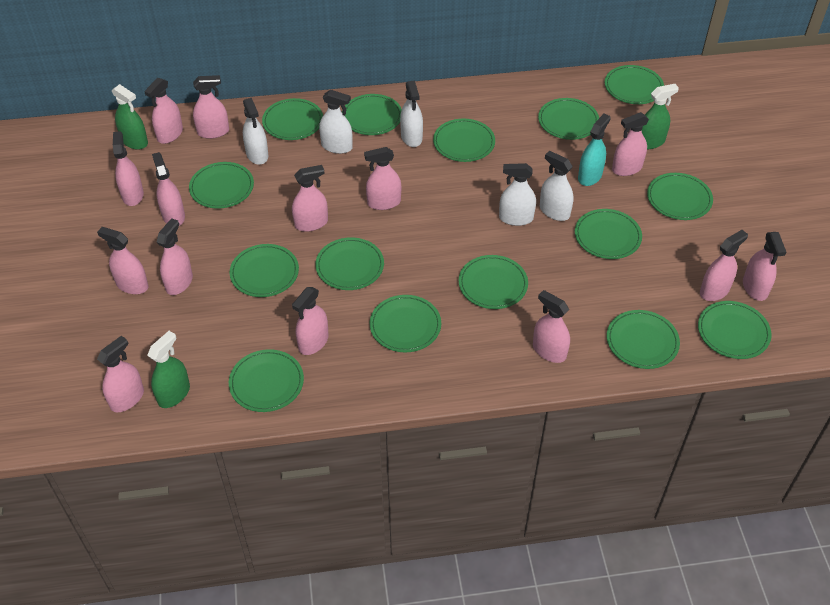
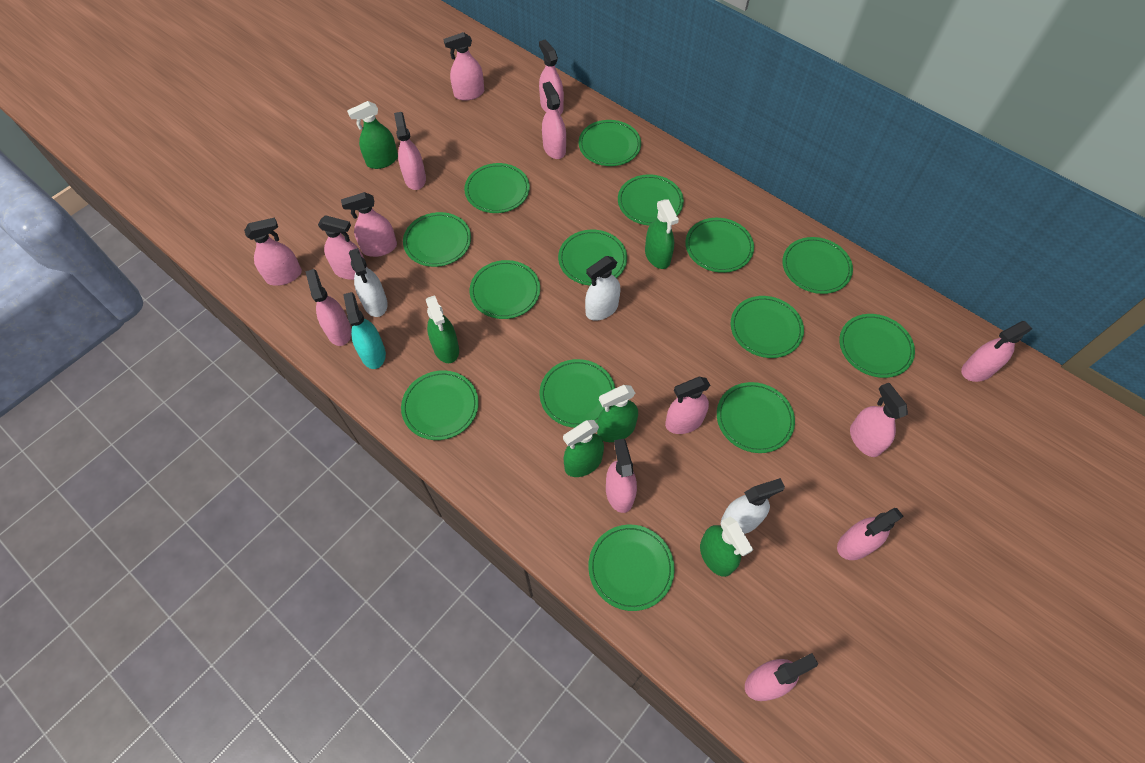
green plate: [189,162,254,209] [229,349,304,412] [230,244,299,297] [262,98,323,140] [315,237,384,290] [342,94,402,135] [370,295,441,352] [433,119,495,162] [458,255,528,309] [538,98,599,140] [575,209,642,259] [605,65,664,104] [607,310,680,369] [647,173,713,220] [698,301,772,359] = 15 -> [401,370,479,440] [403,212,471,267] [464,163,530,213] [470,260,540,319] [540,359,615,428] [558,230,627,286] [579,120,641,166] [588,525,675,611] [618,174,684,226] [685,218,754,273] [717,382,795,453] [731,296,804,358] [782,237,853,294] [839,314,915,378] = 14
green spray bottle: [112,84,148,150] [147,331,190,408] [641,84,679,149] = 3 -> [347,101,398,169] [426,295,459,363] [563,420,604,477] [597,385,638,442] [645,199,679,269] [700,516,753,577] = 6
white spray bottle: [243,98,269,165] [319,90,353,154] [400,80,423,147] [499,163,536,226] [540,151,574,221] = 5 -> [349,248,388,317] [585,256,620,321] [721,478,785,534] = 3

